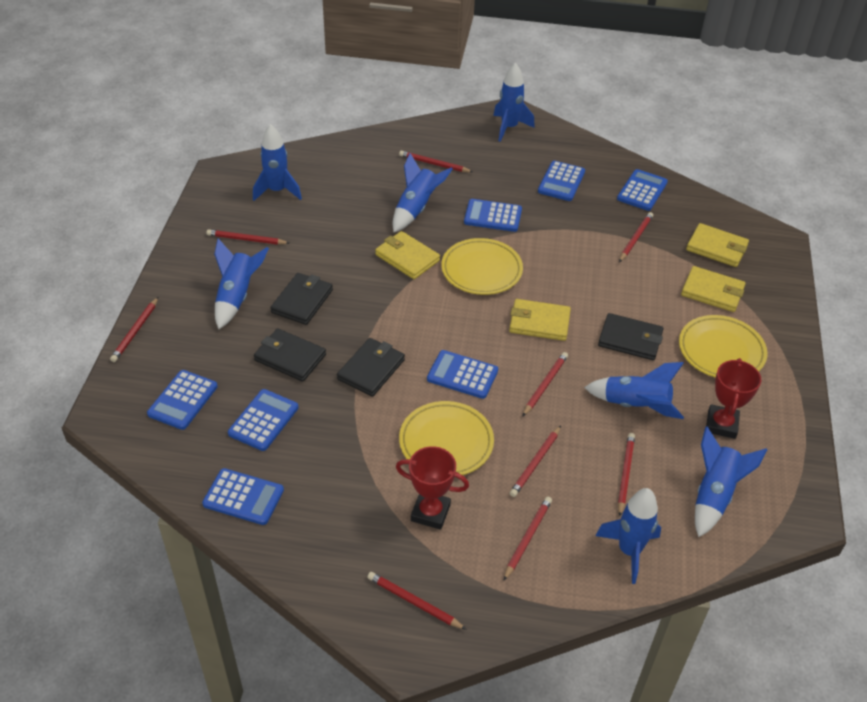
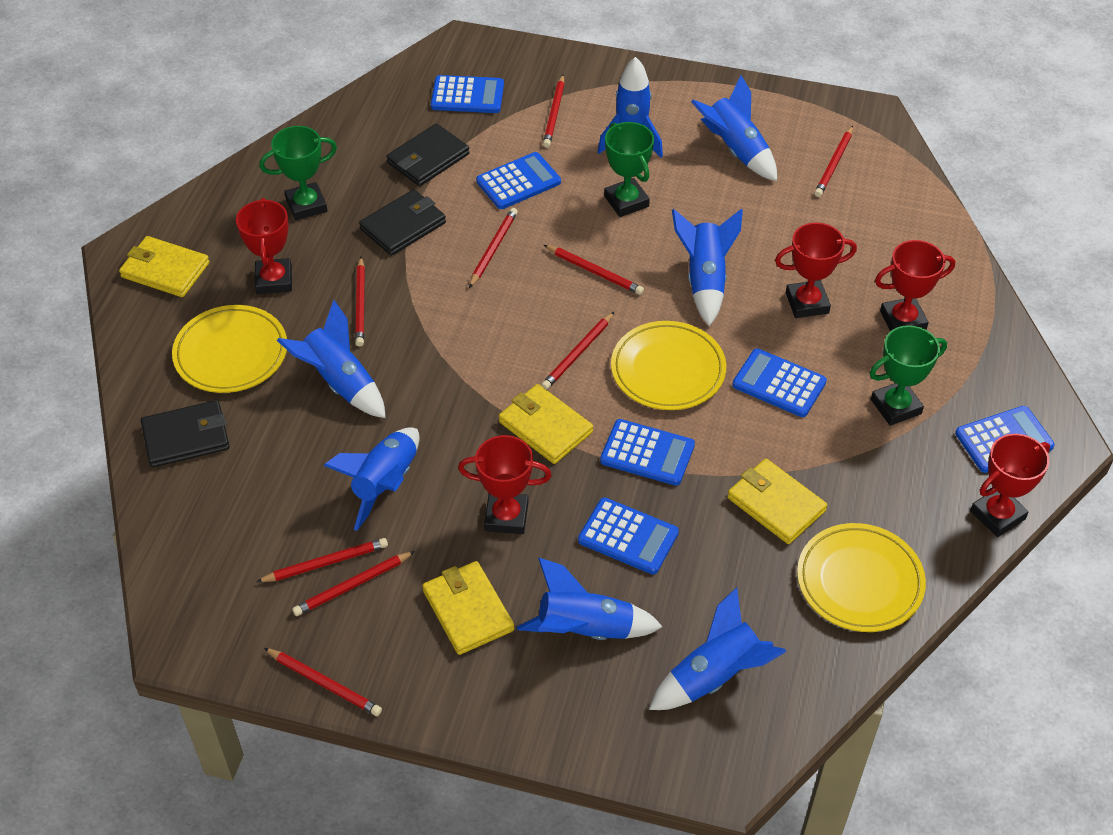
black wallet: [254,328,326,382] [271,273,333,325] [337,338,405,397] [598,313,663,360] = 4 -> [141,400,230,467] [359,189,446,256] [386,124,470,186] = 3
blue calculator: [147,370,218,430] [202,468,284,525] [228,389,299,451] [427,350,498,399] [464,199,522,232] [538,161,585,201] [617,169,668,211] = 7 -> [431,75,504,113] [476,152,561,209] [578,498,679,574] [600,419,695,486] [732,348,827,417] [955,406,1055,473] = 6
green trophy: none = 0 -> [259,126,337,221] [604,122,654,217] [869,325,947,426] = 3
red trophy: [396,446,469,530] [706,358,761,439] = 2 -> [236,198,292,294] [458,435,552,534] [775,222,857,318] [875,240,955,331] [970,434,1050,537] = 5

